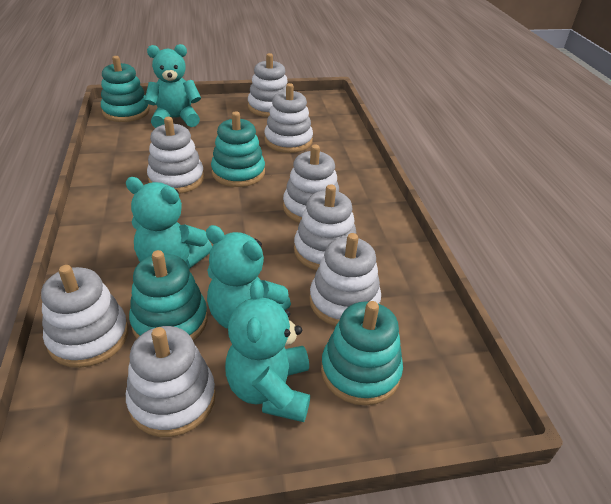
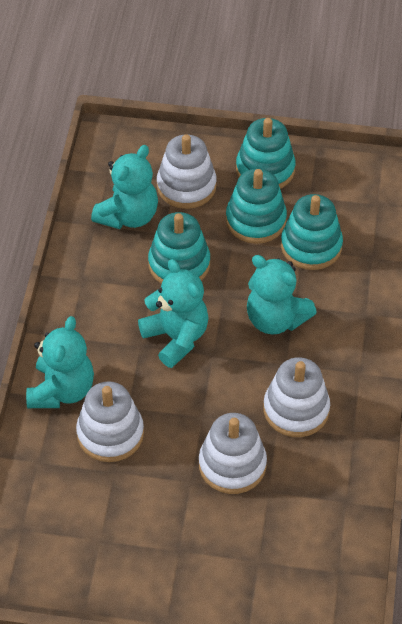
white stacking toy: [41,265,128,368] [126,326,216,437] [147,117,204,194] [248,53,288,117] [264,83,313,153] [283,144,339,223] [294,184,356,271] [309,233,381,326] = 8 -> [76,381,144,462] [157,134,217,209] [199,413,267,494] [264,357,330,437] = 4

